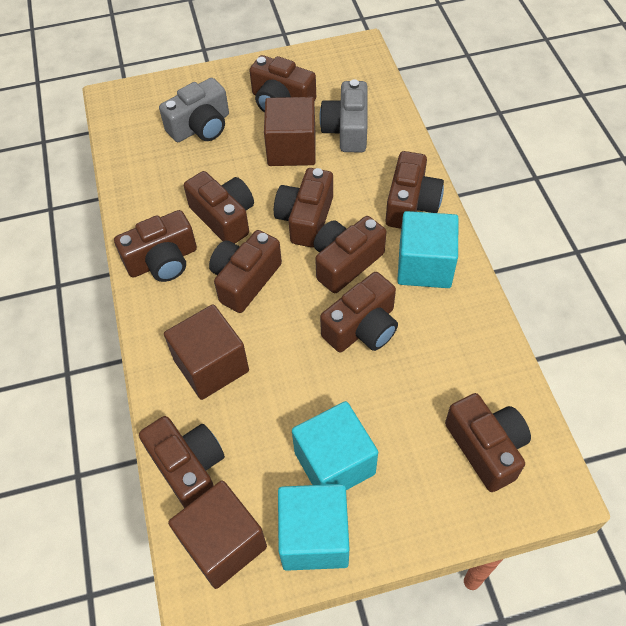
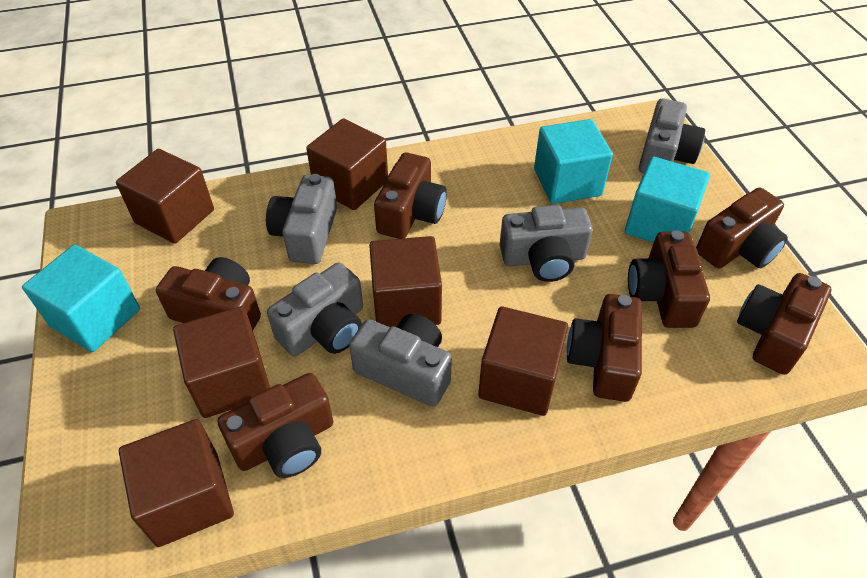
brown camera: [114,210,197,282] [139,416,225,508] [184,171,254,244] [209,230,282,313] [249,55,316,113] [274,168,333,248] [313,216,386,293] [320,272,398,352] [386,151,444,229] [445,393,531,492] = 10 -> [156,257,261,330] [218,373,333,478] [374,153,447,239] [567,294,642,402] [628,230,710,328] [696,188,788,268] [737,273,831,375] = 7
brown cube: [164,304,249,400] [168,480,267,589] [264,97,316,166] = 3 -> [116,149,214,243] [119,419,234,547] [173,306,270,418] [306,119,388,210] [369,236,442,327] [478,306,568,416] = 6
grey camera: [159,78,229,142] [320,79,368,152] = 2 -> [266,174,337,264] [267,262,363,356] [349,314,452,407] [500,205,593,282] [639,99,705,173] = 5

